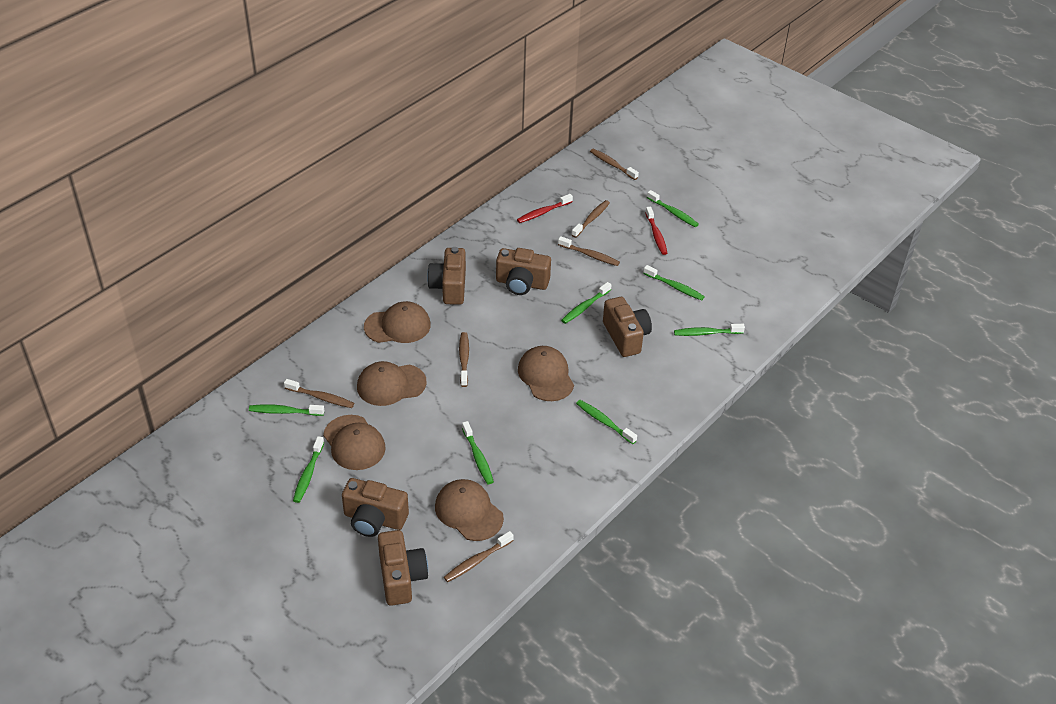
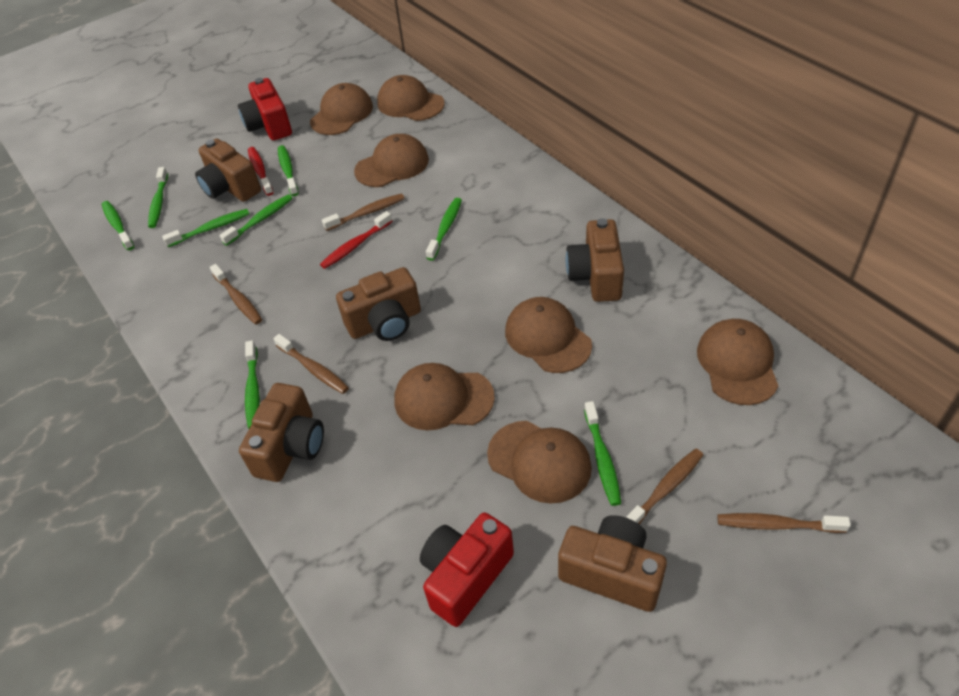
brown cap: [323,415,386,470] [357,361,427,406] [364,301,431,343] [435,479,504,541] [518,346,574,401] = 5 -> [310,83,373,135] [354,134,429,187] [377,75,445,121] [394,363,495,430] [487,421,592,504] [505,297,592,373] [697,319,778,405] = 7
brown toothbrush: [284,379,354,408] [444,531,514,582] [459,332,469,387] [558,236,620,266] [572,200,610,238] [590,149,639,180] = 6 -> [210,264,262,324] [273,334,349,394] [322,193,405,231] [626,449,703,525] [717,513,851,533] = 5
red camera: none = 0 -> [238,78,292,140] [420,512,514,627] = 2

